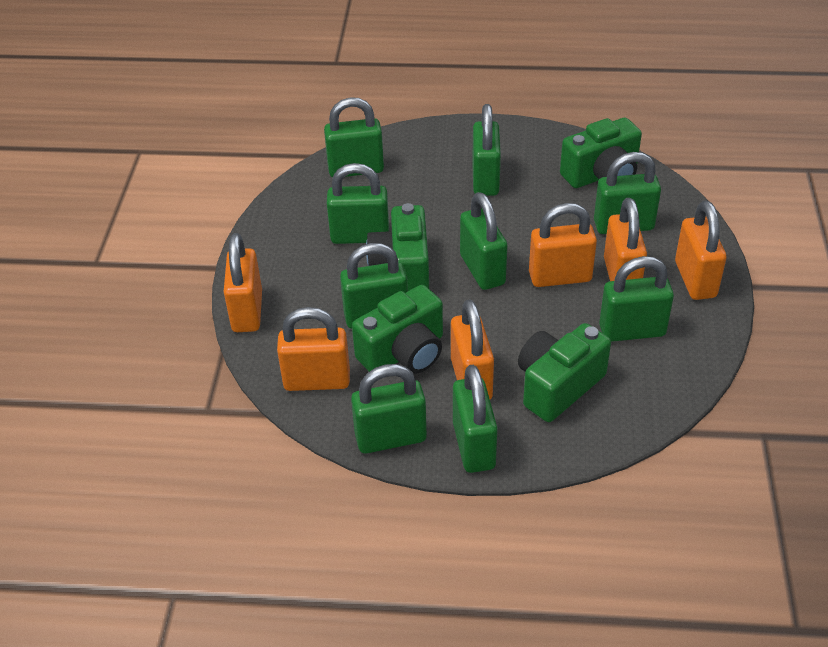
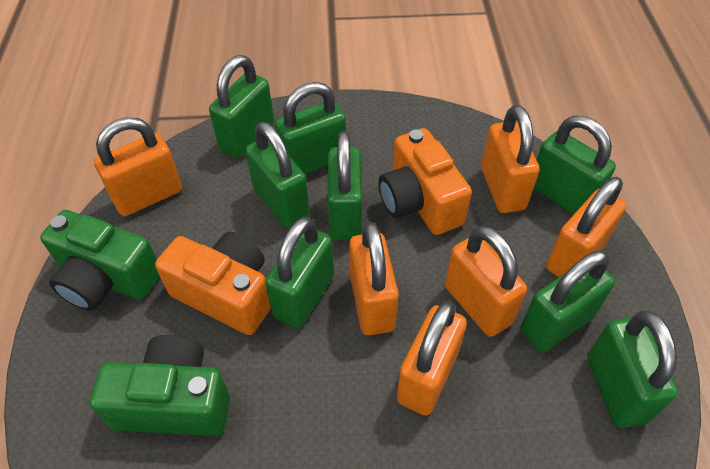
green camera: [352,285,443,373] [366,203,429,291] [518,323,611,422] [560,118,642,188] = 4 -> [40,210,160,311] [90,335,230,436] = 2
green padlock: [324,97,384,178] [327,163,389,244] [340,243,408,329] [351,364,427,454] [453,365,498,473] [460,192,507,290] [472,104,501,196] [594,152,661,234] [599,256,674,342] = 9 -> [209,55,274,158] [245,122,310,228] [265,216,334,329] [275,82,346,174] [327,131,362,240] [520,250,615,352] [534,116,616,215] [587,310,678,428] = 8
orange camera: none = 0 -> [155,232,271,335] [378,128,472,235] = 2

